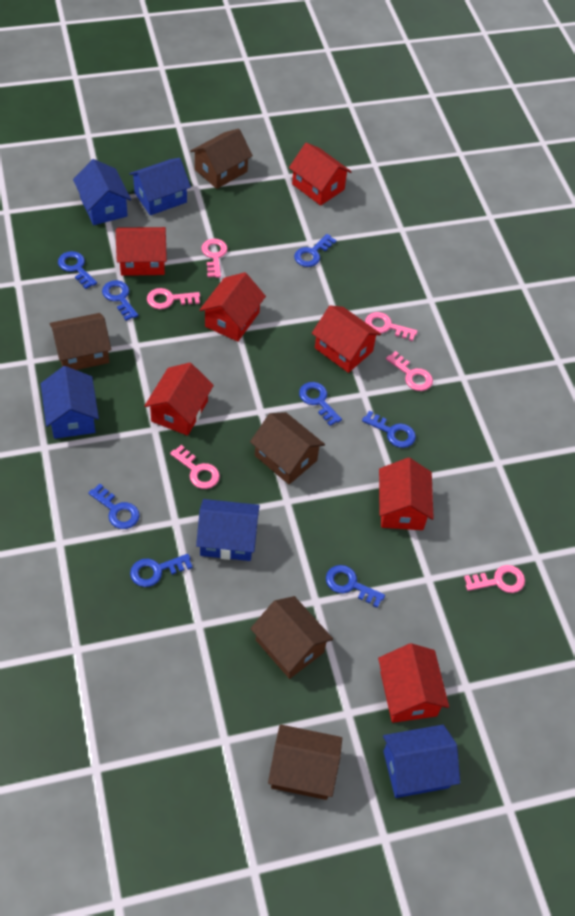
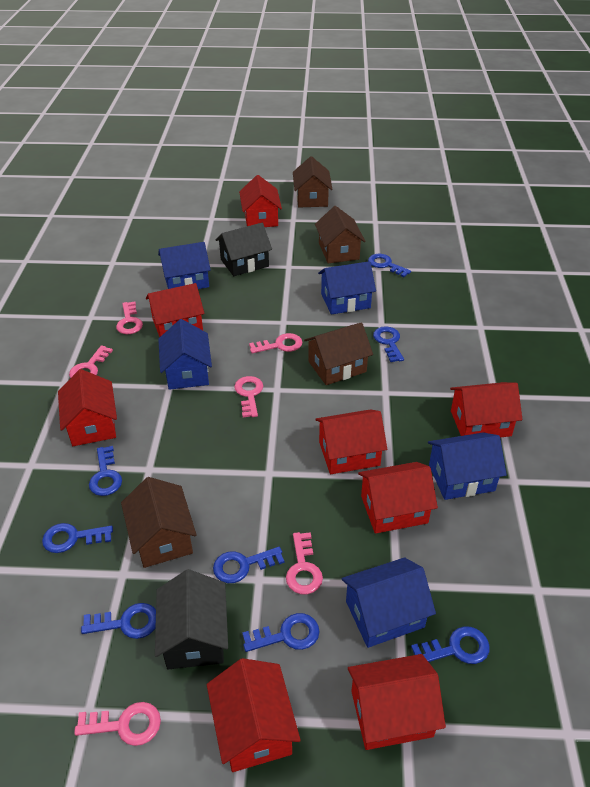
black house: none = 0 -> [155,569,228,669] [215,223,272,276] = 2
brown house: [49,313,111,370] [190,129,253,189] [250,412,325,484] [250,596,333,679] [268,724,342,800] = 5 -> [121,477,197,568] [293,156,332,207] [304,322,373,385] [315,206,365,263] = 4
red house: [116,227,167,276] [144,363,214,436] [200,272,266,342] [289,143,352,206] [312,306,381,373] [378,643,449,723] [379,458,434,530] = 7 -> [58,369,117,446] [146,283,205,337] [207,658,301,772] [239,175,282,227] [315,409,387,474] [348,654,446,750] [358,462,438,534] [450,382,523,437] = 8

